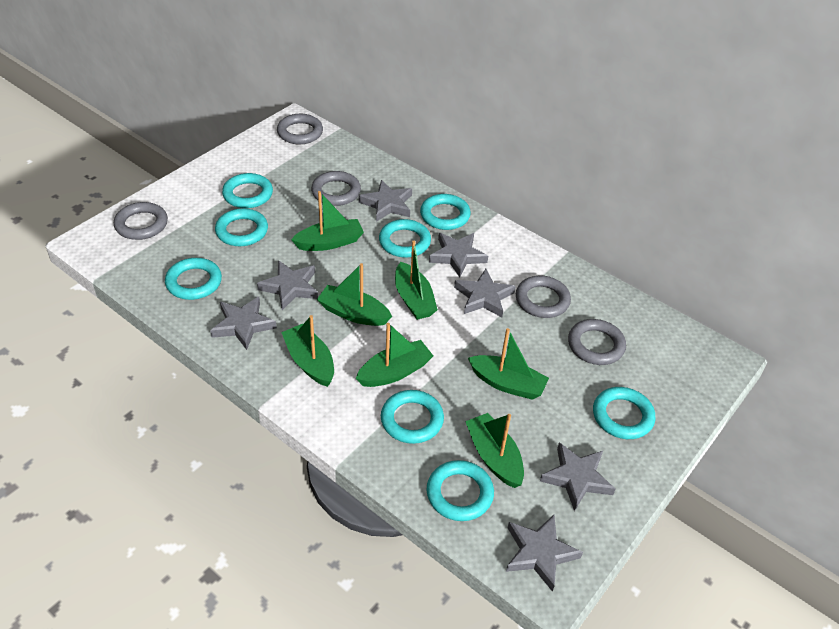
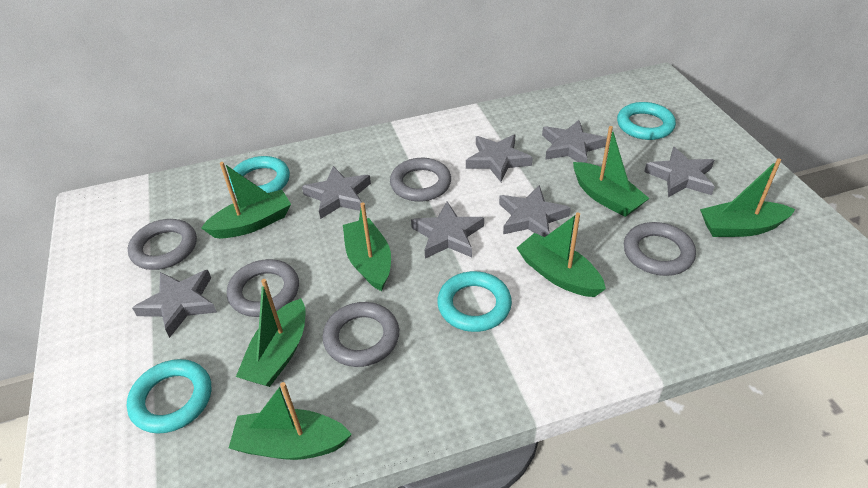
turquoise ring: [165,258,222,300] [215,208,268,246] [222,173,273,208] [379,219,431,257] [381,390,444,444] [420,194,471,230] [427,460,494,521] [593,387,655,439] = 8 -> [127,359,211,434] [229,156,290,193] [437,271,512,332] [617,102,676,140] = 4

